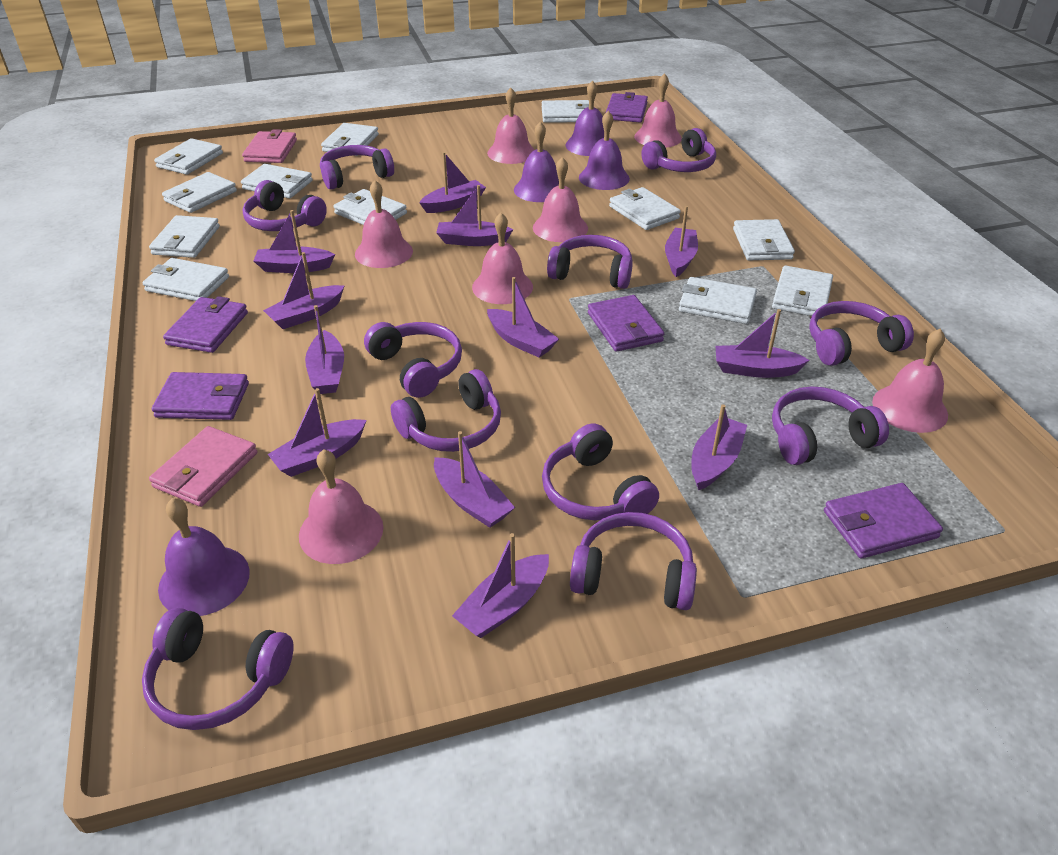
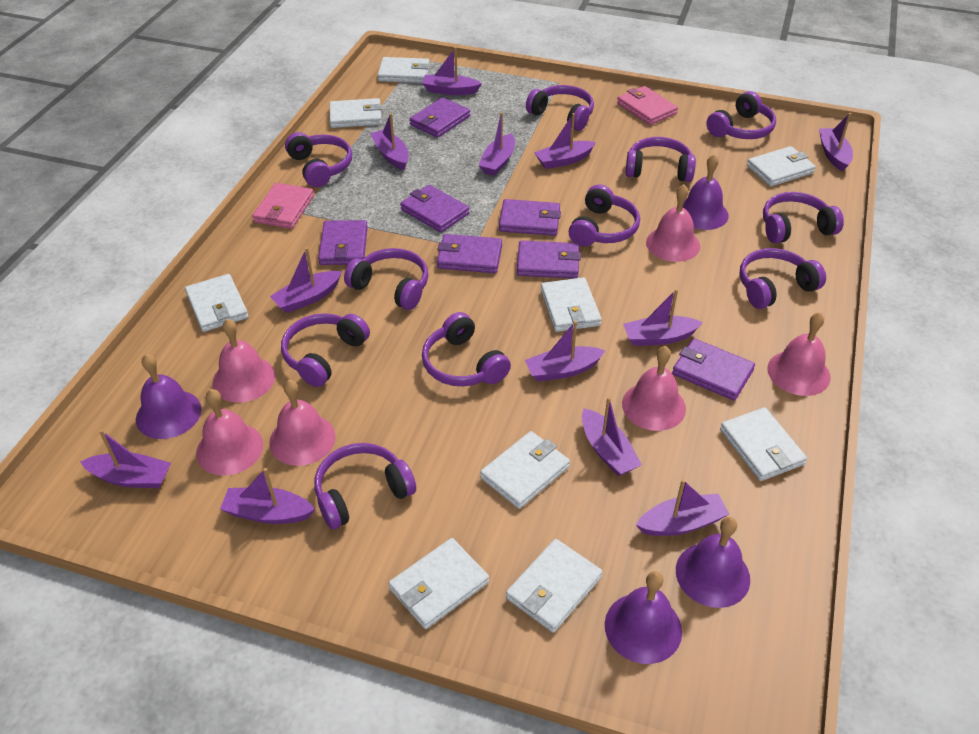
pink bell: [299,449,383,564] [355,180,413,268] [472,213,533,304] [487,88,534,164] [533,157,588,242] [634,73,682,148] [872,329,948,433] = 7 -> [196,389,263,476] [212,319,275,403] [269,380,336,466] [622,346,686,431] [646,184,700,262] [768,312,831,396] = 6
purple wallet: [152,372,249,420] [163,296,248,353] [588,295,664,352] [606,92,648,122] [824,483,943,558] = 5 -> [318,220,368,265] [400,185,470,233] [410,97,470,138] [437,234,502,273] [499,199,561,236] [517,240,581,278] [672,338,755,401] = 7
white wallet: [142,258,229,301] [149,215,220,258] [154,138,223,175] [162,172,237,213] [241,164,313,198] [321,123,379,156] [333,189,407,225] [542,100,589,123] [609,187,681,230] [679,277,757,324] [733,219,795,261] [772,265,833,318] = 12 -> [185,274,248,332] [329,98,382,128] [378,57,430,83] [389,538,489,629] [480,431,570,509] [506,539,603,633] [541,277,602,332] [720,407,807,481] [747,146,816,186] = 9

